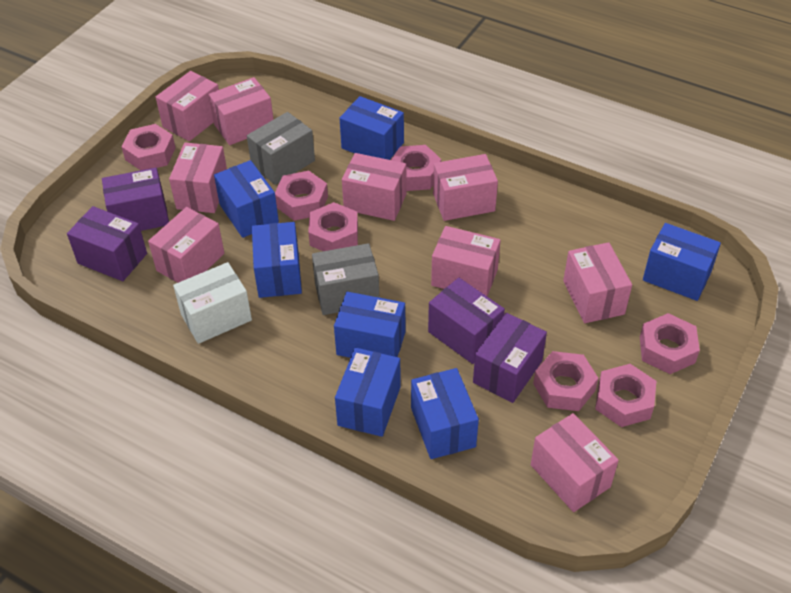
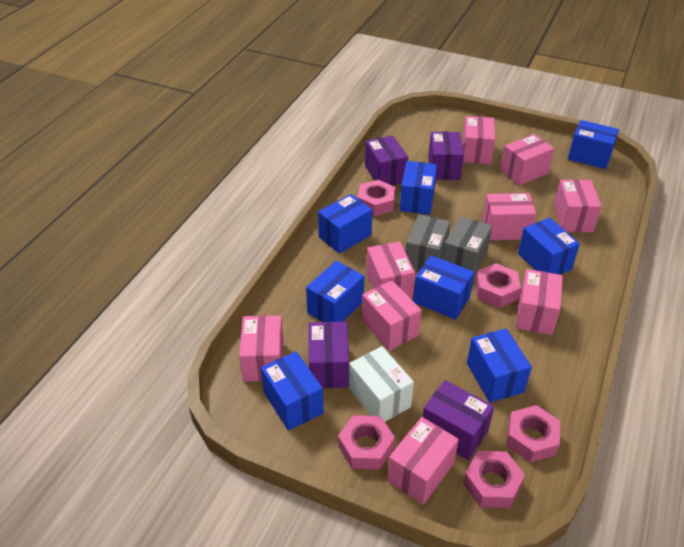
blue box: [214,160,279,238] [252,222,302,298] [334,292,405,358] [335,348,401,437] [340,96,404,160] [411,368,479,459] [643,223,721,301] = 7 -> [261,351,324,431] [306,261,365,322] [318,194,373,254] [400,161,437,215] [413,255,474,320] [467,328,532,403] [518,218,580,275] [568,120,619,169] = 8
pink nut: [121,124,176,170] [275,171,328,221] [308,202,358,251] [391,145,441,191] [533,351,598,411] [595,364,656,427] [640,313,700,374] = 7 -> [338,415,395,469] [358,180,395,216] [463,451,525,508] [475,263,521,308] [506,405,560,463] = 5

